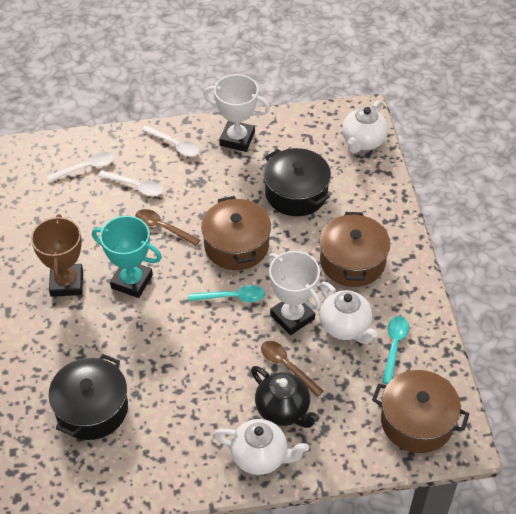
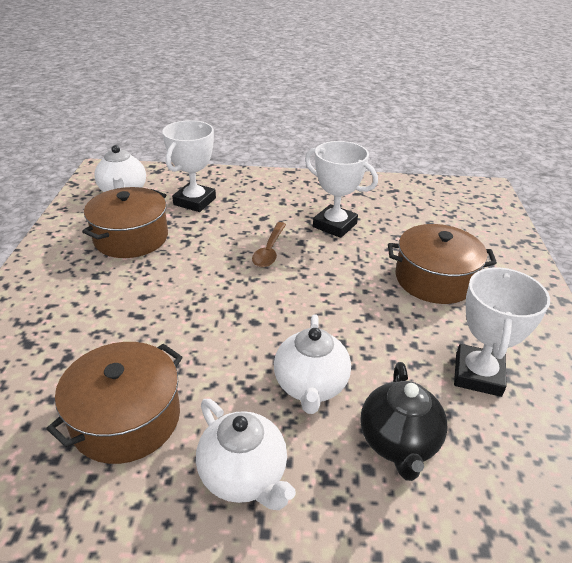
black pot: [49,354,128,440] [264,148,331,216] = 2 -> none = 0
brown spoon: [135,209,200,246] [261,341,324,397] = 2 -> [252,222,286,267] = 1
brown trophy: [31,214,83,297] = 1 -> none = 0
turquoise spoon: [189,285,265,302] [382,316,409,384] = 2 -> none = 0
turquoise trophy: [92,216,162,298] = 1 -> none = 0
white spoon: [47,152,115,182] [98,170,163,196] [142,125,199,157] = 3 -> none = 0
white trophy: [203,74,270,152] [268,251,321,335] = 2 -> [162,120,216,212] [305,141,378,238] [454,267,550,397] = 3

